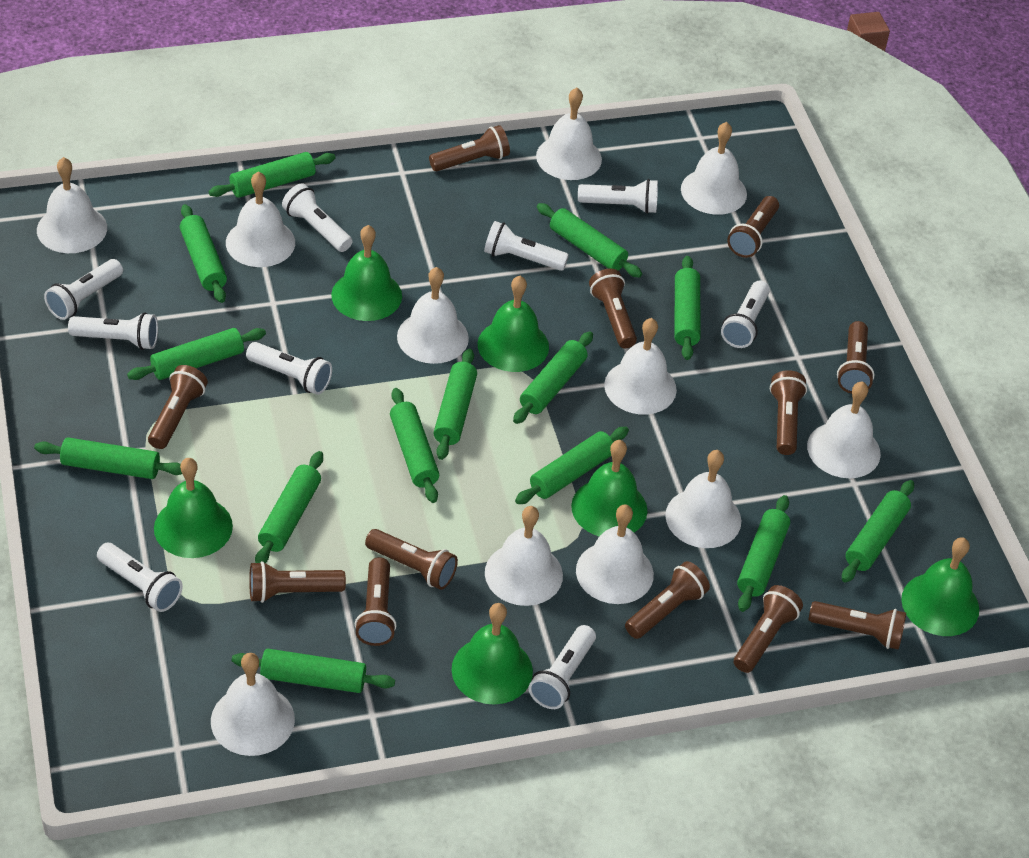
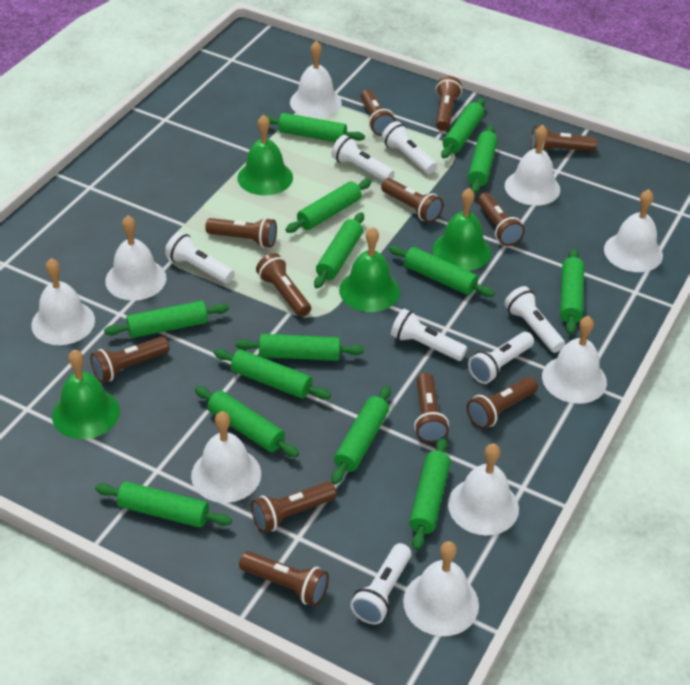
green bell: [154,458,233,558] [331,225,402,321] [451,603,533,705] [478,276,549,372] [571,440,648,536] [901,537,979,636] = 6 -> [52,349,120,439] [237,115,293,195] [339,227,400,312] [432,188,491,271] = 4
white bell: [37,157,107,253] [211,653,295,756] [226,172,295,267] [397,267,469,364] [485,506,563,606] [536,88,602,180] [576,504,654,604] [604,318,677,415] [665,450,741,548] [681,122,747,215] [807,381,881,478] = 11 -> [31,258,95,345] [105,215,166,301] [191,411,261,503] [290,41,342,118] [403,541,479,636] [448,443,519,535] [505,125,560,206] [542,316,607,404] [604,189,663,272] = 9
white flashlight: [44,259,123,320] [68,312,158,350] [97,543,183,612] [246,342,332,395] [282,183,352,252] [484,221,569,271] [529,625,596,709] [578,179,658,214] [721,281,770,348] = 9 -> [165,232,234,283] [331,135,395,181] [350,543,411,624] [381,121,437,174] [391,309,467,361] [468,332,534,384] [504,286,565,353] = 7

